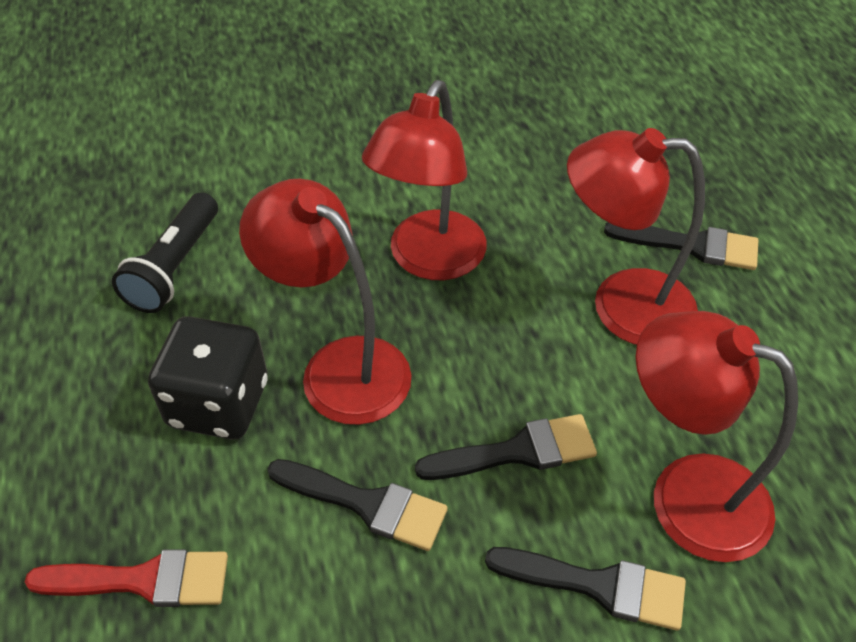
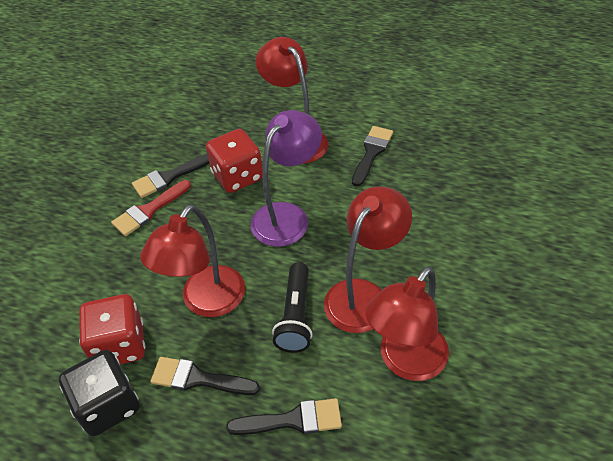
purple lamp: none = 0 -> [251,110,322,247] = 1
red dice: none = 0 -> [79,294,145,364] [206,129,263,193] = 2

